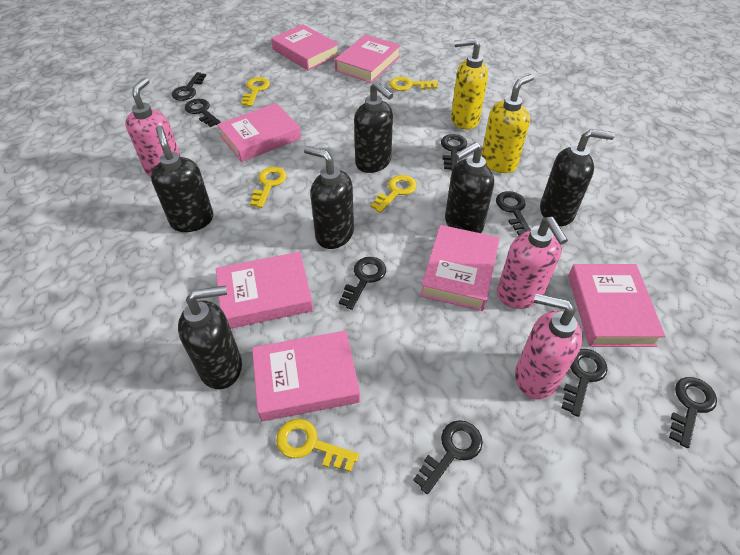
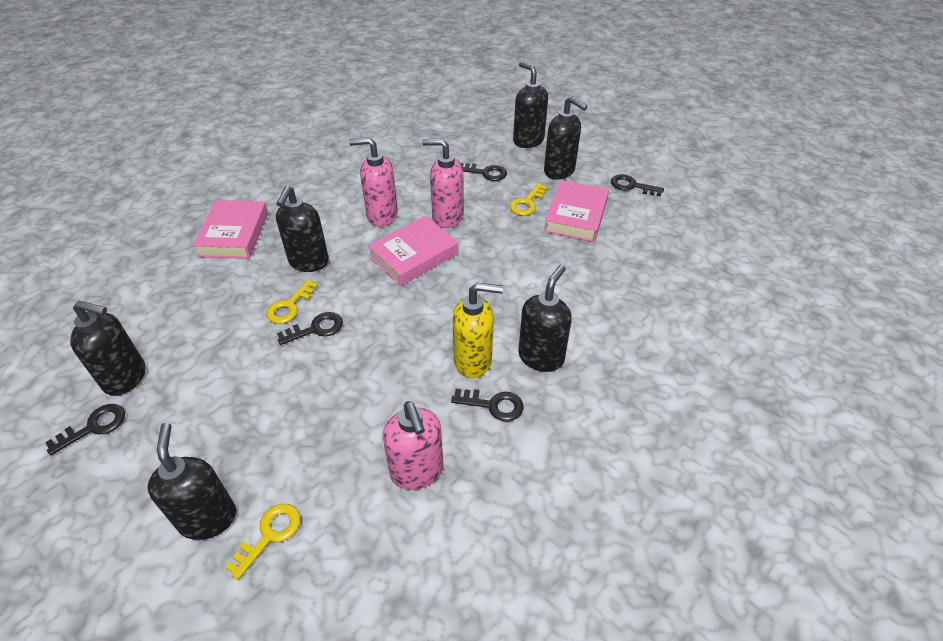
black key: [172,72,206,101] [185,99,221,127] [339,257,386,310] [413,420,483,494] [441,134,467,170] [496,191,531,236] [562,349,608,417] [669,377,717,448] = 8 -> [45,404,125,455] [277,312,343,345] [451,389,524,422] [461,163,507,181] [611,174,664,196] = 5
pink book: [216,252,313,328] [217,103,301,162] [252,330,360,422] [271,24,339,71] [335,34,401,83] [420,225,500,311] [568,264,665,347] = 7 -> [193,200,268,259] [368,216,458,286] [544,180,609,242] = 3
yellow key: [241,77,270,106] [250,167,287,208] [276,419,359,472] [371,175,417,213] [389,77,438,91] = 5 -> [225,504,301,580] [266,279,318,324] [509,183,548,215] = 3
yellow soap dispenser: [451,38,488,129] [481,74,534,173] = 2 -> [452,283,503,378] = 1

